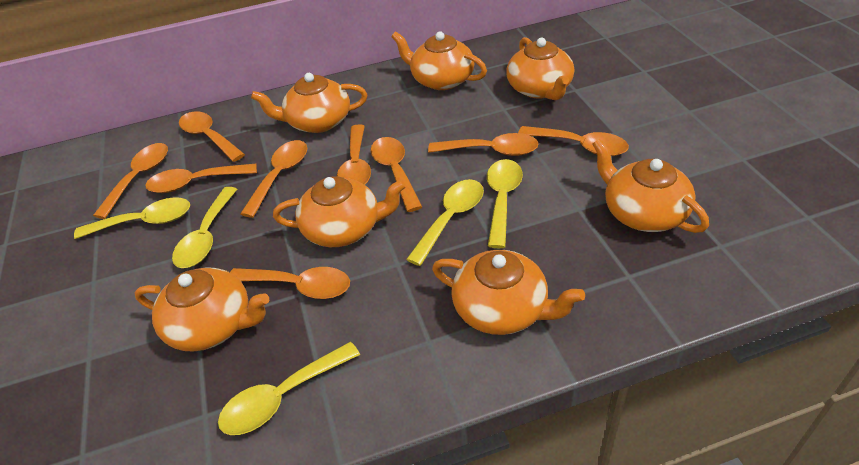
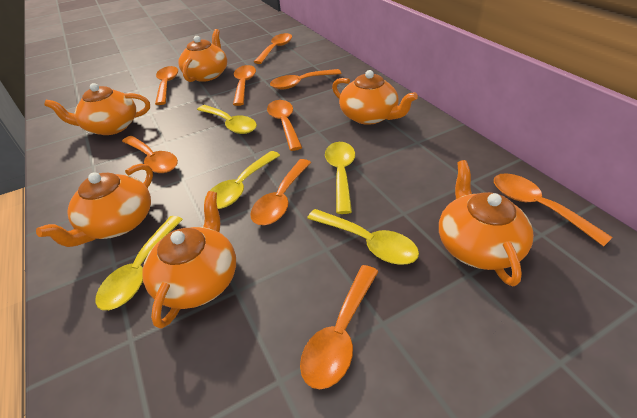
orange teapot: [134,267,269,351] [251,73,367,133] [273,176,406,247] [391,31,487,90] [432,250,585,335] [506,37,574,100] [592,139,709,233] = 7 -> [36,164,153,247] [44,83,150,135] [142,191,236,329] [178,29,227,82] [332,70,418,125] [439,160,534,287] = 6

